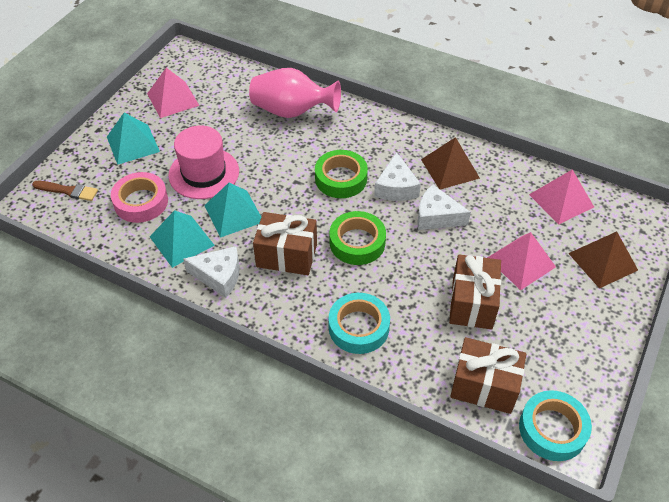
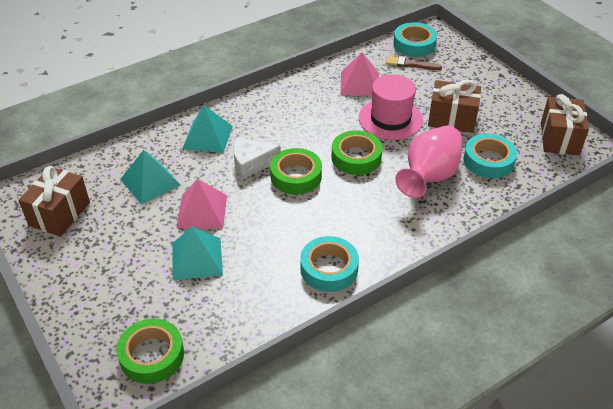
brown pyramid: [421,137,480,189] [568,231,638,288] = 2 -> none = 0
green tape: [315,150,368,198] [330,211,386,265] = 2 -> [117,319,184,384] [270,148,322,194] [332,130,383,175] = 3
pink pyramid: [147,68,199,118] [487,232,556,290] [529,169,594,225] = 3 -> [176,179,227,229] [340,52,379,96] = 2
pink tape: [111,172,168,223] = 1 -> none = 0
turquoise tape: [329,293,390,354] [519,390,592,461] = 2 -> [300,236,359,292] [393,22,437,57] [463,134,517,178] = 3
white cheese: [183,246,240,298] [374,152,421,201] [417,184,471,230] = 3 -> [233,137,281,179] = 1

